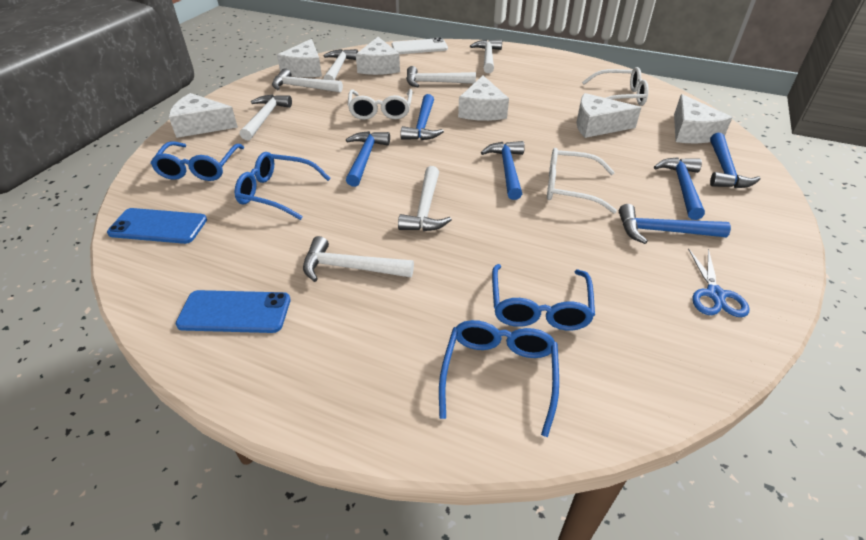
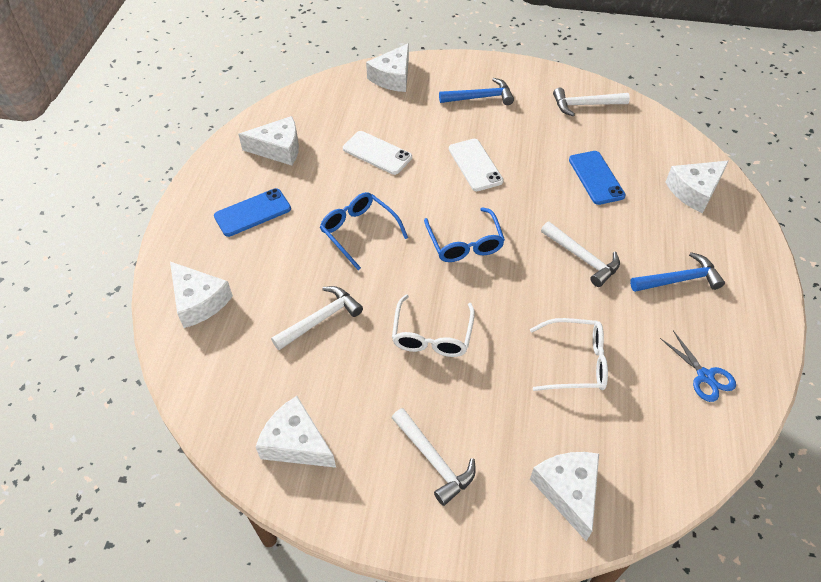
blue glasses: [150,141,244,181] [235,152,331,220] [439,320,559,437] [492,264,595,330] = 4 -> [320,192,408,270] [424,207,505,262] = 2
blue hammer: [346,131,390,187] [401,94,444,140] [481,141,525,200] [619,204,731,244] [654,157,705,220] [710,133,760,188] = 6 -> [439,78,514,105] [630,252,725,292] = 2
white glasses: [348,89,413,120] [547,148,617,213] [582,67,649,106] = 3 -> [392,294,475,357] [530,318,608,391] = 2
white hammer: [240,95,292,140] [272,68,343,93] [303,236,414,282] [323,49,358,80] [398,166,452,231] [406,66,476,88] [470,39,502,73] = 7 -> [271,286,363,350] [392,408,476,506] [541,222,620,287] [553,88,630,116] = 4
white phone: [392,38,448,54] = 1 -> [343,131,412,175] [449,139,504,191] = 2

